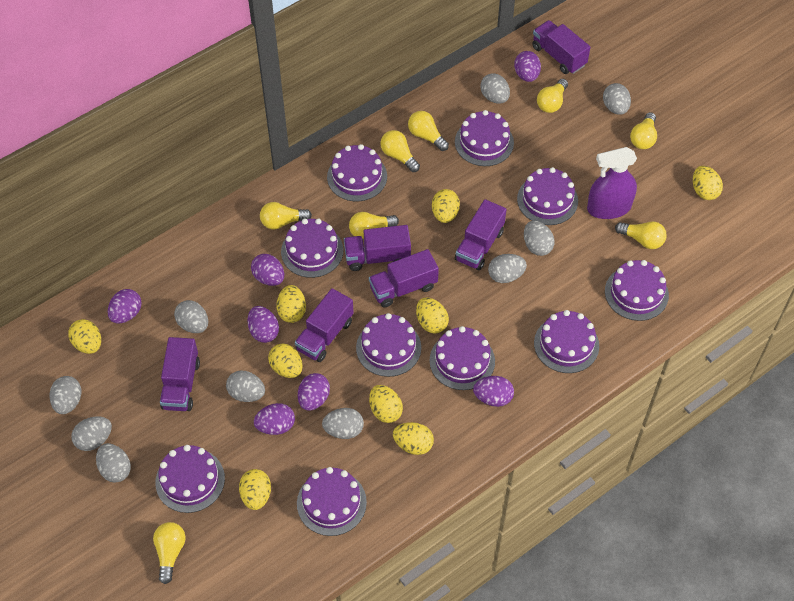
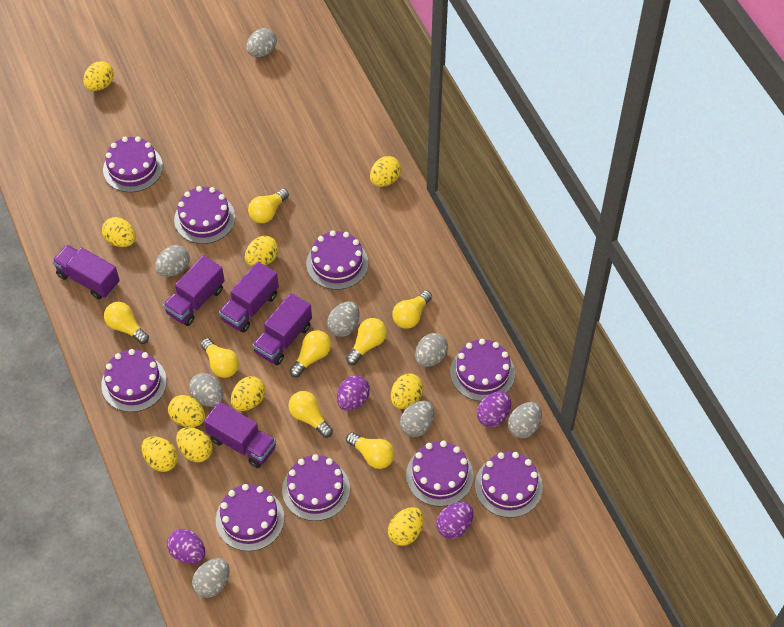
grey egg: [50,376,82,414] [71,416,112,451] [96,443,131,483] [174,300,208,333] [226,371,265,402] [322,408,364,439] [480,73,510,104] [488,254,527,283] [524,221,555,256] [603,83,631,115] = 10 -> [155,245,190,277] [189,373,224,407] [192,558,230,598] [246,28,277,57] [327,301,360,337] [400,401,434,437] [415,333,448,367] [508,402,542,438] = 8
purple cake: [155,445,225,513] [281,218,343,278] [297,467,367,536] [327,144,387,201] [356,313,421,377] [429,326,495,390] [455,110,514,166] [517,167,578,225] [534,310,599,373] [605,260,669,321] = 10 -> [101,349,167,412] [103,136,163,192] [174,186,235,244] [216,484,284,551] [282,454,350,521] [306,230,368,290] [406,441,474,507] [450,339,515,401] [475,452,543,518] = 9
purple egg: [108,289,142,323] [247,306,279,343] [251,254,284,286] [254,403,295,435] [298,373,330,411] [473,376,514,407] [514,51,541,82] = 7 -> [167,529,205,564] [337,375,370,411] [436,502,473,539] [477,392,511,427] = 4
purple spray bottle: [587,147,637,219] = 1 -> none = 0
purple truck: [160,337,200,411] [295,288,354,362] [344,225,411,271] [369,249,439,307] [455,199,507,270] [532,20,590,74] = 6 -> [52,245,120,299] [163,255,225,326] [204,402,276,468] [219,261,279,333] [253,293,312,365] = 5
yellow egg: [68,319,101,354] [239,469,271,510] [268,343,303,378] [276,285,306,323] [369,385,403,423] [393,422,434,455] [416,297,449,334] [432,189,460,223] [693,166,723,200] = 9 -> [83,61,114,91] [102,217,136,247] [142,437,178,472] [168,395,205,427] [176,427,213,462] [231,376,265,411] [245,236,278,267] [370,156,401,187] [388,507,424,546] [391,374,423,409] = 10

